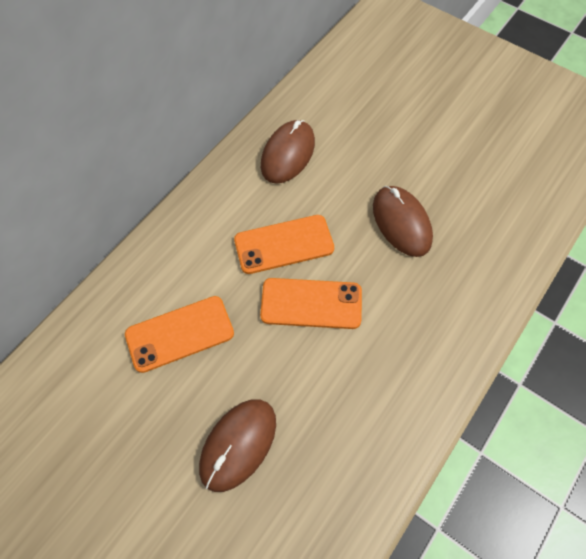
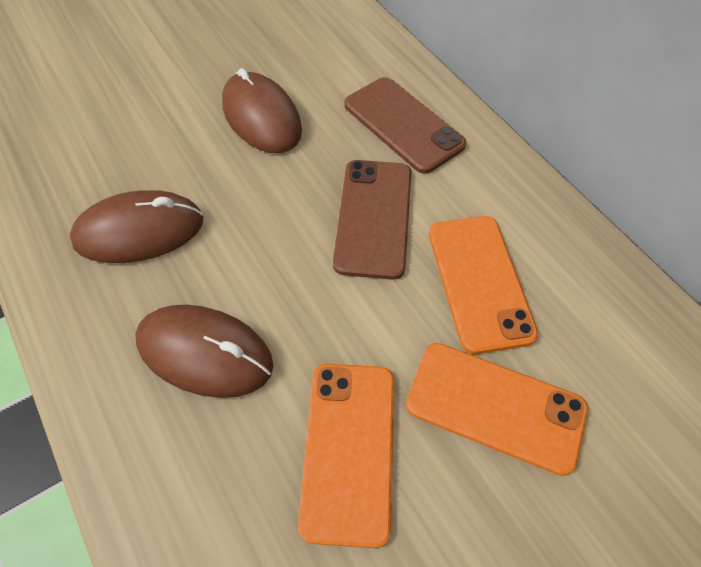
brown phone: none = 0 -> [333,160,411,280] [344,77,466,174] = 2

